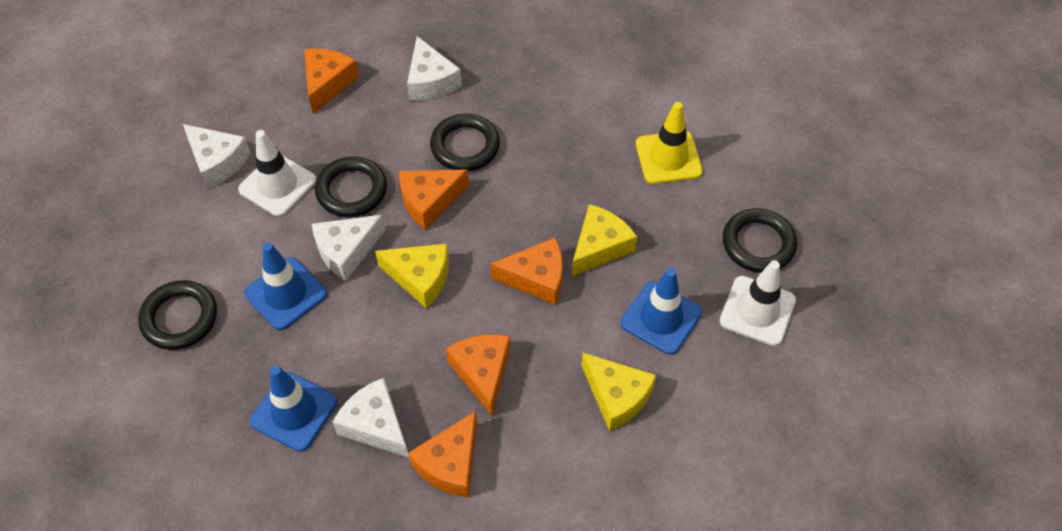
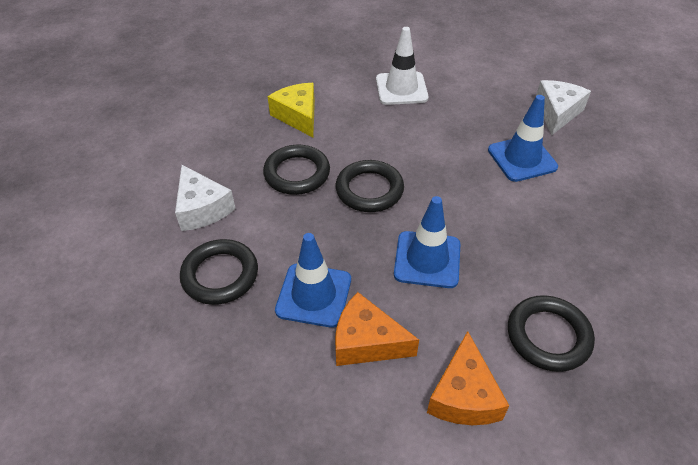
orange cheese: [304,49,359,114] [399,169,469,230] [408,411,477,497] [446,334,511,416] [490,237,563,305] = 5 -> [335,292,419,366] [427,331,509,425] = 2
white cheese: [183,124,251,189] [312,215,386,281] [333,378,409,458] [407,36,462,101] = 4 -> [175,165,236,231] [536,80,591,136] = 2
white traffic cone: [238,130,317,217] [720,260,796,346] = 2 -> [376,27,429,105] = 1
yellow cheese: [375,244,449,309] [572,204,637,276] [581,353,656,431] = 3 -> [268,83,315,137] = 1
yellow traffic cone: [636,102,703,184] = 1 -> none = 0

